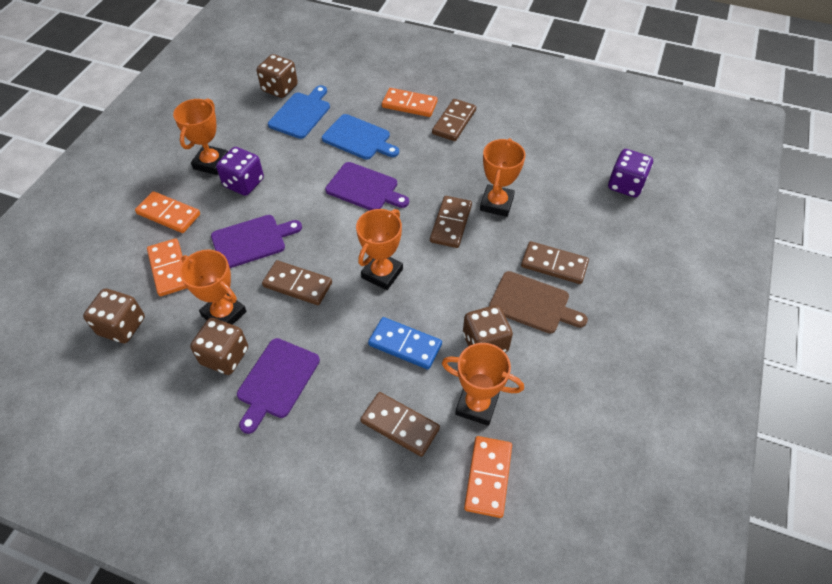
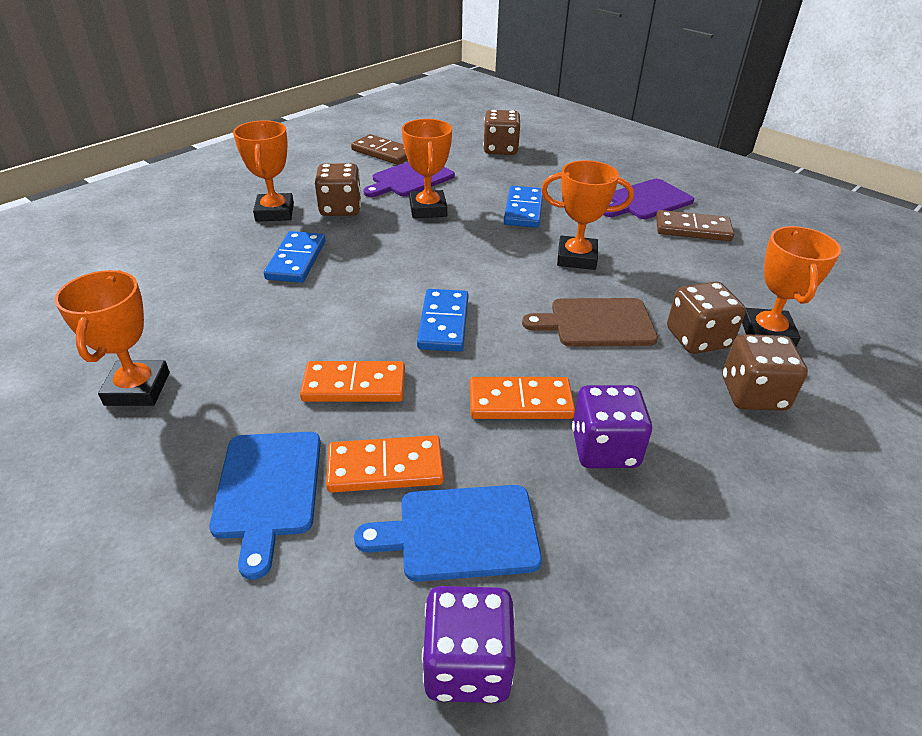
blue domino: [368,317,442,369] = 1 -> [264,231,326,283] [417,289,468,352] [504,186,543,228] = 3
brown domino: [262,260,332,305] [360,392,440,457] [430,196,472,248] [432,99,476,141] [521,241,589,284] = 5 -> [351,134,408,165] [656,210,734,241] = 2
orange domino: [135,191,200,233] [147,238,186,296] [382,88,438,117] [464,436,512,518] = 4 -> [300,361,405,402] [326,435,444,493] [469,377,575,419] = 3
purple cutting board: [211,215,302,268] [237,338,320,434] [325,162,409,210] = 3 -> [363,162,455,197] [603,179,694,219] = 2

